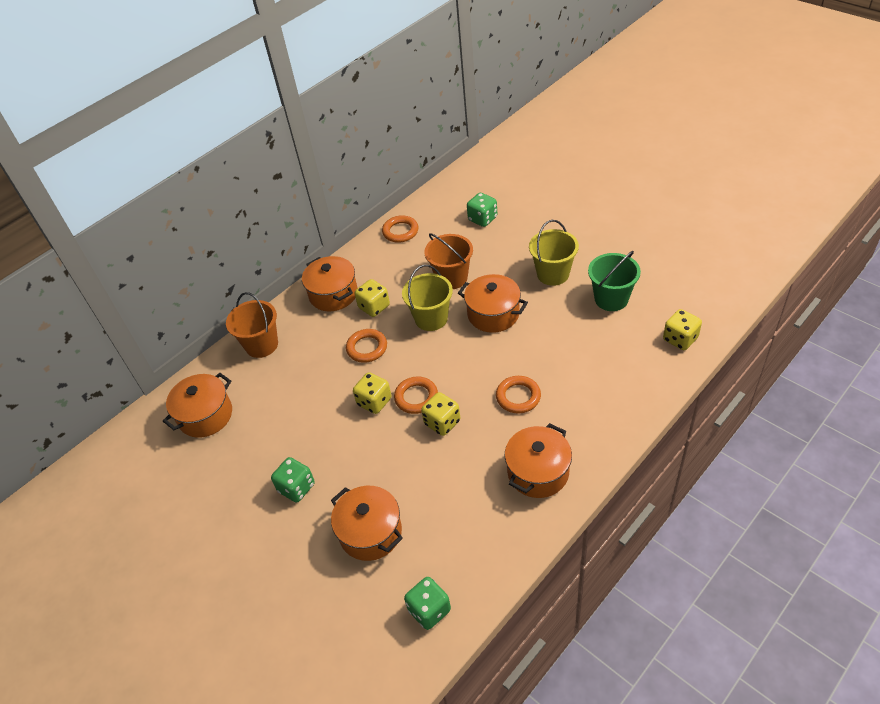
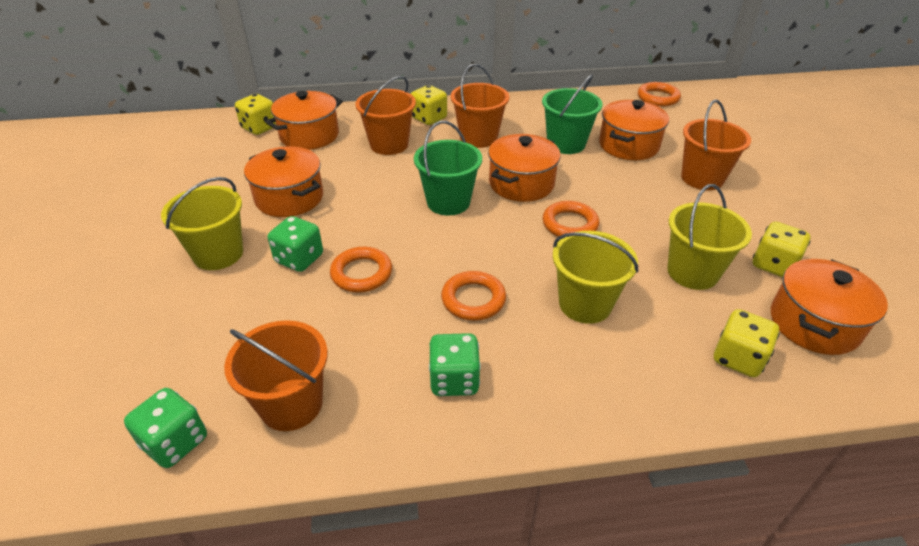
green bucket: [588,251,641,311] = 1 -> [414,121,482,215] [542,74,603,154] = 2
orange bucket: [226,292,278,358] [424,233,473,289] = 2 -> [224,320,328,431] [355,76,416,155] [450,64,509,148] [681,100,751,190] = 4
yellow bucket: [402,265,453,331] [529,220,579,286] = 2 -> [161,177,243,270] [553,231,638,324] [667,184,752,290] = 3

